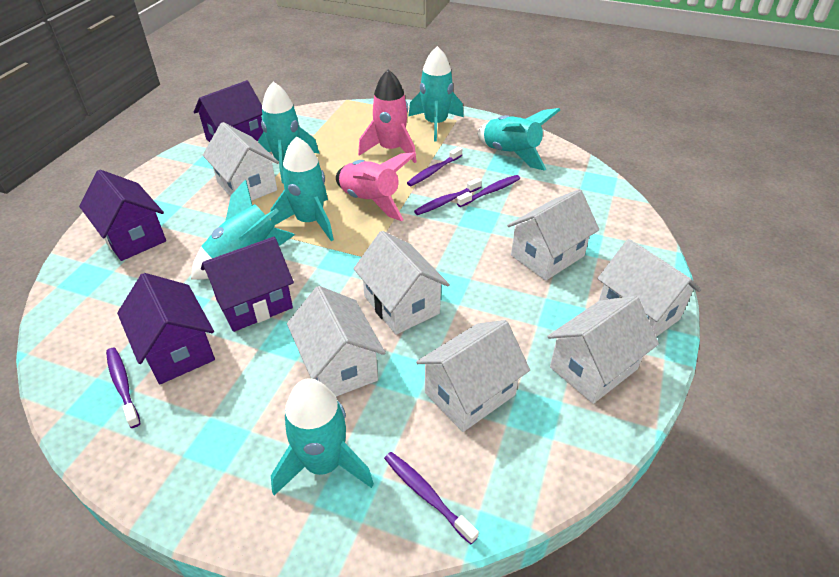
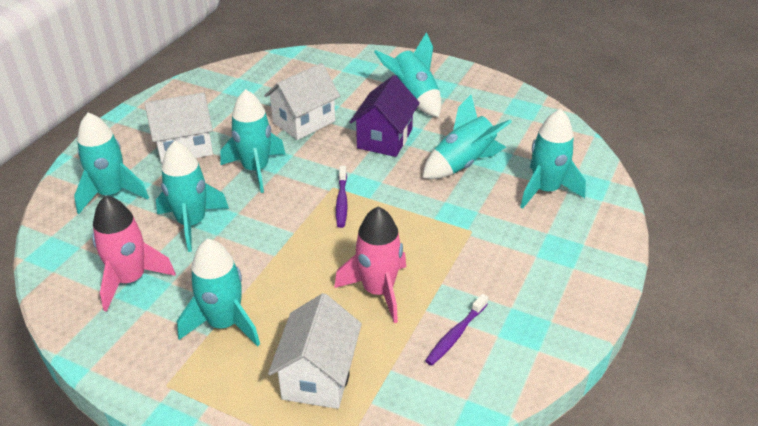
purple house: [79,170,166,261] [117,273,215,384] [194,80,264,142] [201,237,294,332] = 4 -> [350,75,420,157] = 1
purple toothbrush: [106,348,141,428] [384,452,479,544] [407,147,462,186] [414,178,482,215] [457,175,520,207] = 5 -> [336,166,348,228] [425,294,488,366] = 2
turquoise rocket: [191,180,295,280] [258,82,319,183] [270,136,334,241] [271,378,374,495] [408,46,464,142] [477,108,560,171] = 6 -> [74,112,149,214] [156,141,229,252] [177,239,260,347] [220,89,285,193] [374,32,442,117] [423,95,512,179] [520,109,586,209] = 7
white house: [203,122,279,201] [287,286,385,397] [353,231,450,335] [416,320,530,432] [507,189,599,281] [547,295,659,404] [597,239,701,337] = 7 -> [144,92,213,164] [264,63,340,140] [268,293,362,409] = 3

